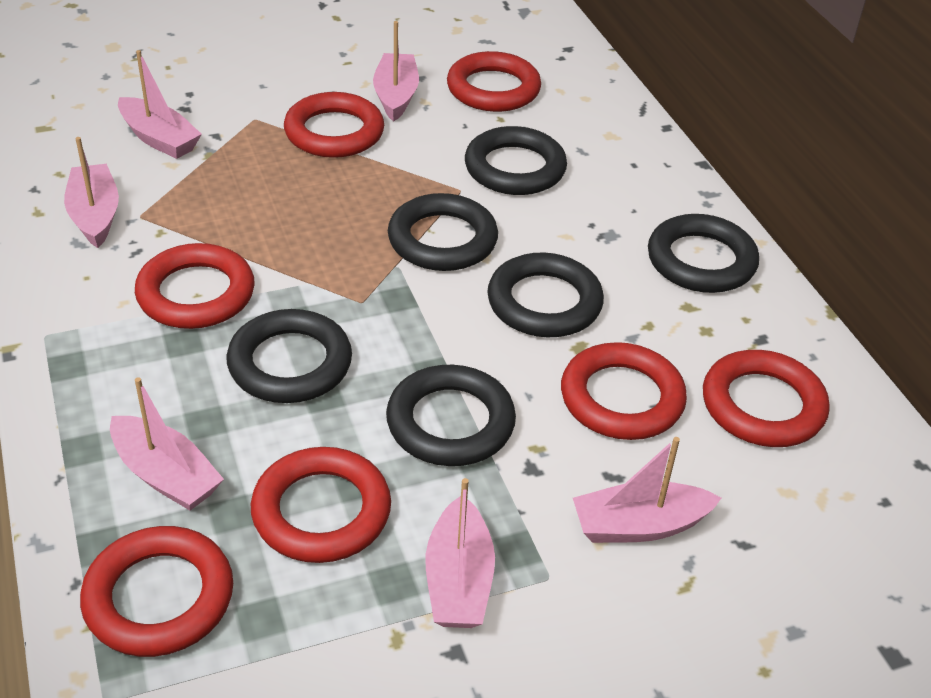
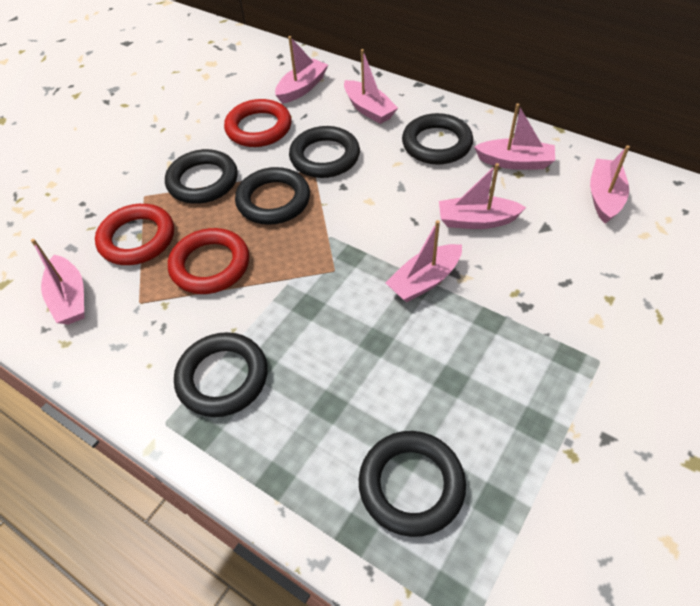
pink boat: [64,137,119,248] [110,377,224,510] [118,50,202,159] [373,21,419,122] [426,478,495,628] [573,437,721,543] = 6 -> [31,239,84,325] [275,36,328,104] [344,49,398,124] [385,220,462,303] [439,163,526,229] [474,103,555,170] [590,145,630,224] = 7
red ring: [80,526,233,657] [135,243,255,329] [251,447,391,563] [284,92,384,158] [447,51,541,112] [561,342,687,440] [703,350,830,447] = 7 -> [95,204,174,265] [168,228,249,294] [224,99,291,147] = 3

